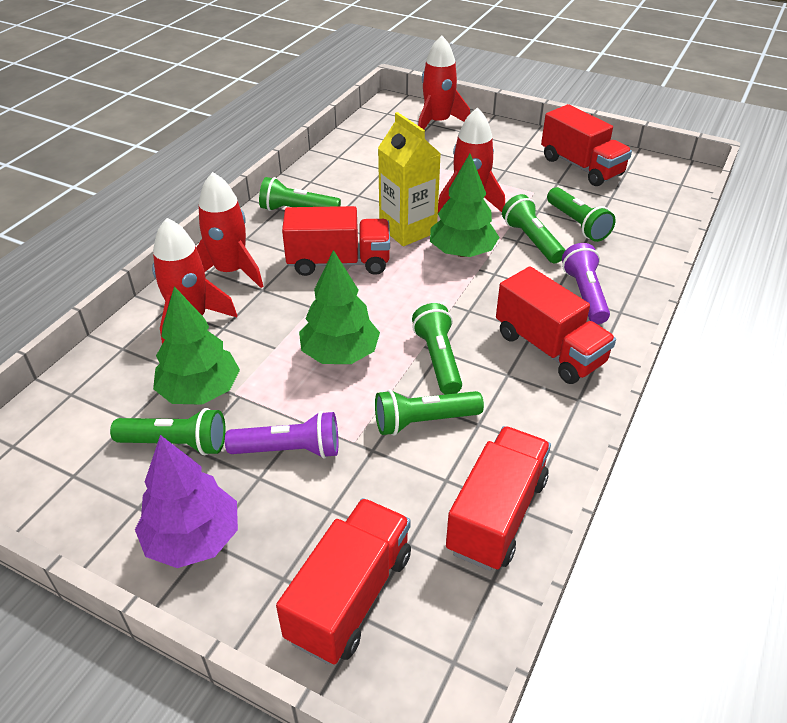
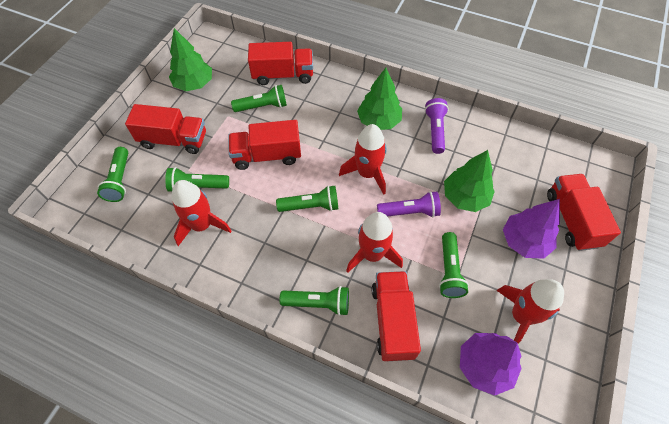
purple tree: [135,435,238,568] = 1 -> [460,333,522,396] [503,199,560,259] = 2
yellow carton: [378,112,441,246] = 1 -> none = 0

